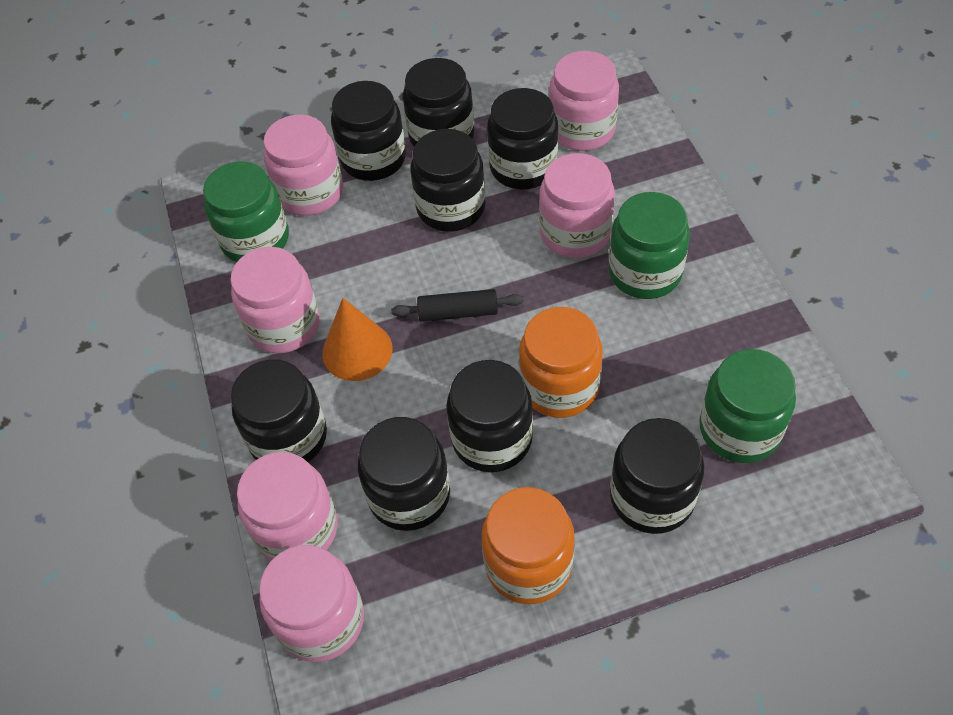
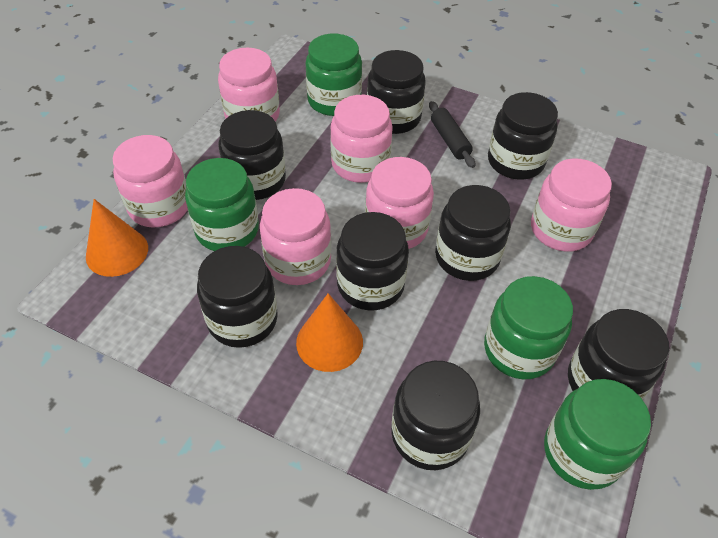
green jar: [203,161,289,262] [609,192,690,299] [699,349,796,463] = 3 -> [185,158,259,251] [305,34,362,116] [484,276,573,379] [544,379,651,490] = 4
orange cone: [322,298,393,381] = 1 -> [86,199,148,277] [296,293,363,372] = 2
orange jar: [482,487,575,604] [519,307,603,418] = 2 -> none = 0

